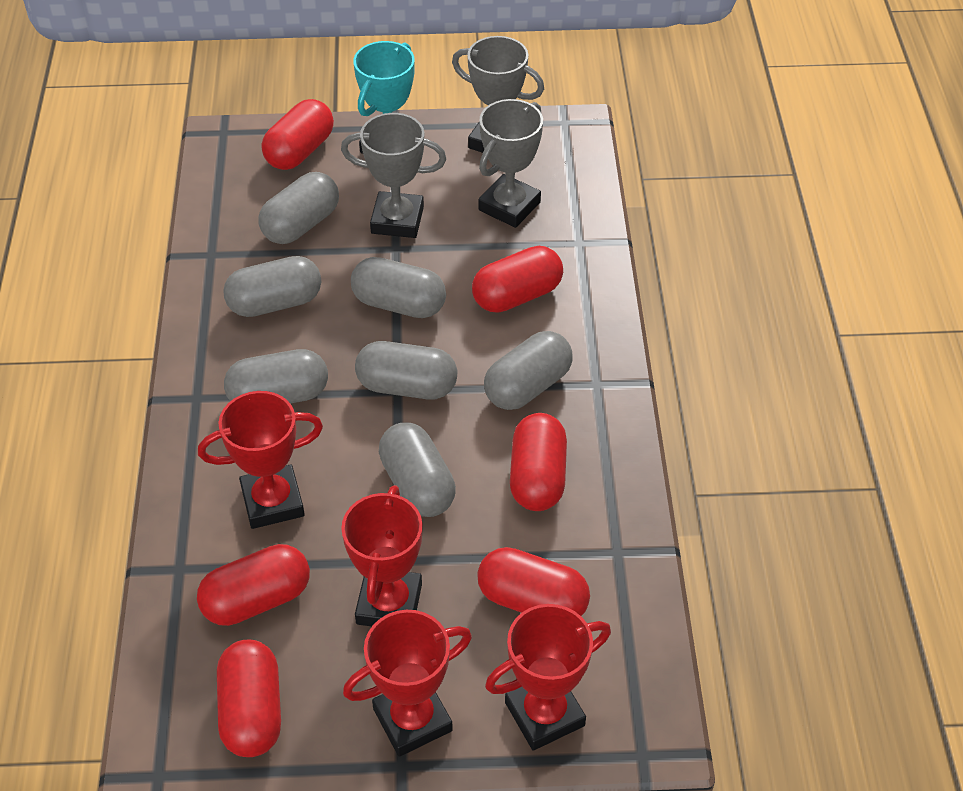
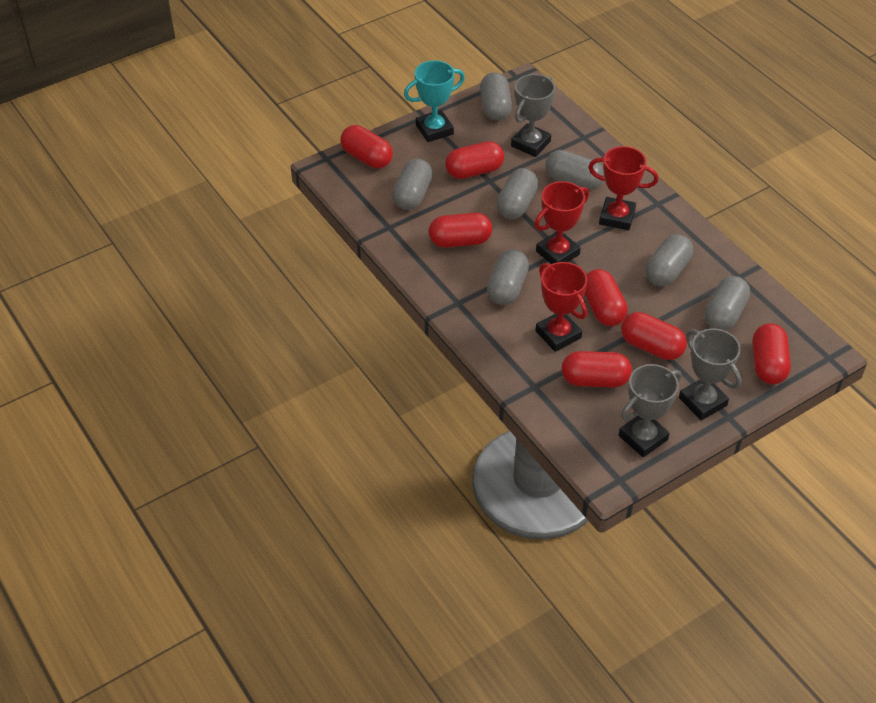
red capsule: [197,544,310,626] [217,640,281,757] [262,99,334,170] [472,246,563,312] [477,547,590,616] [510,413,567,511] = 6 -> [341,125,393,169] [429,213,492,248] [445,141,504,179] [562,351,632,388] [584,269,628,326] [621,312,687,360] [753,323,791,384] = 7
red trophy: [198,391,323,529] [341,485,422,626] [343,610,472,757] [485,604,611,751] = 4 -> [534,181,589,264] [536,262,587,352] [588,146,659,230] = 3

